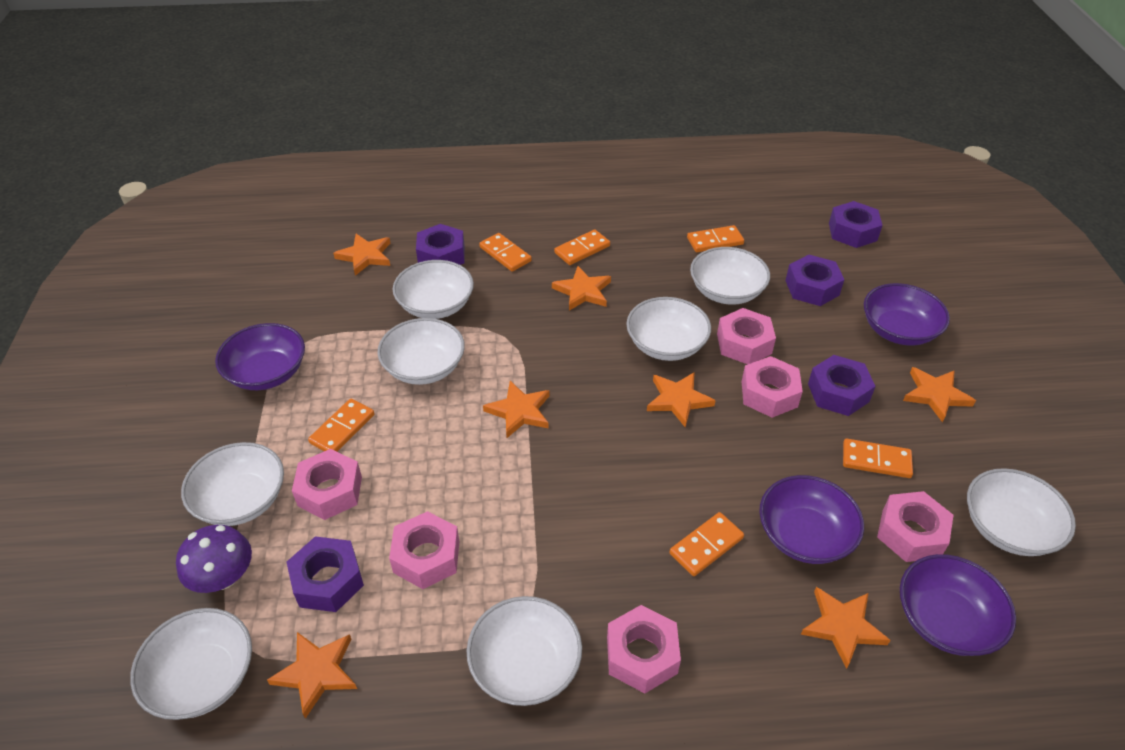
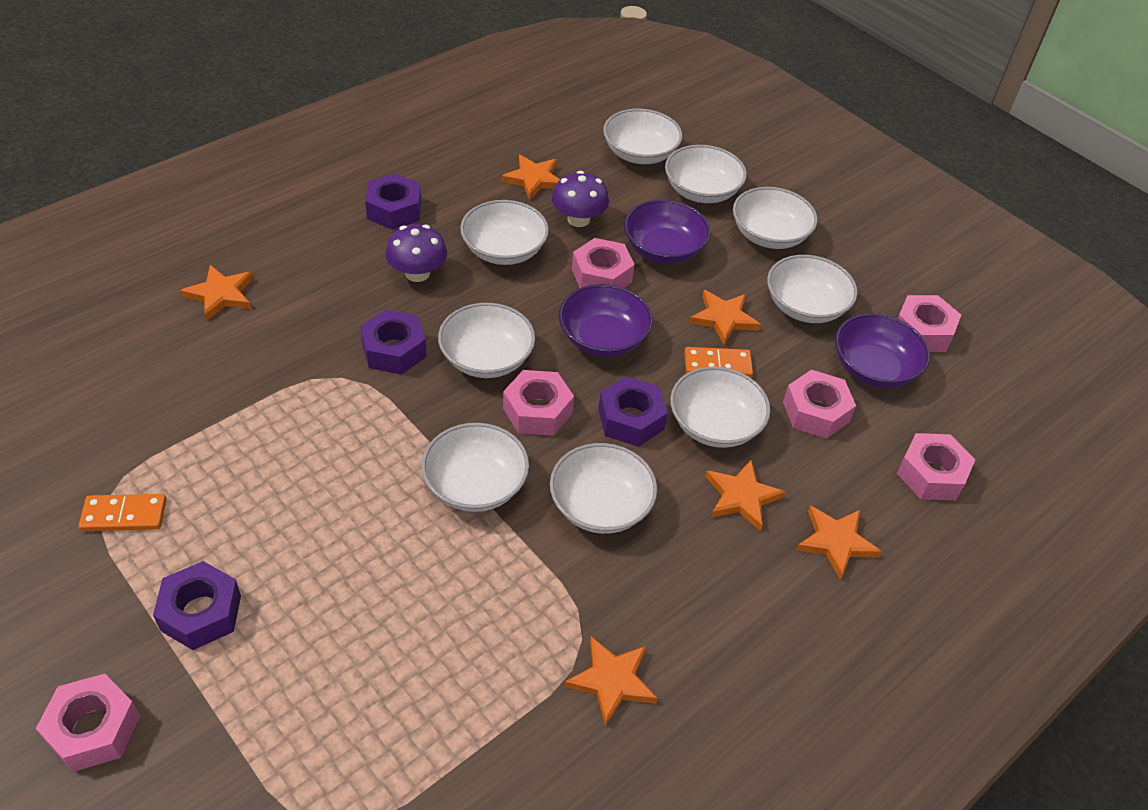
orange domino: [308,399,375,452] [479,233,532,272] [554,229,610,265] [670,512,744,576] [687,225,744,252] [843,439,913,478] = 6 -> [79,494,167,531] [684,347,753,378] = 2
orange star: [267,632,357,719] [333,234,391,276] [483,381,550,438] [552,266,611,311] [647,372,716,427] [801,587,890,669] [903,367,976,423] = 7 -> [180,265,254,321] [501,155,560,200] [564,636,658,727] [689,290,761,345] [705,460,786,531] [796,506,882,580] = 6
purple bowl: [215,323,305,390] [759,475,864,564] [864,283,950,346] [900,554,1016,656] = 4 -> [559,284,653,357] [624,200,710,264] [835,313,930,388] = 3
purple mushroom: [176,525,252,593] = 1 -> [385,224,447,282] [552,171,609,227] = 2
purple nut: [286,536,364,612] [416,224,465,265] [785,255,844,306] [808,355,876,416] [829,201,883,248] = 5 -> [153,561,241,650] [360,309,427,375] [365,173,421,230] [598,376,667,447] = 4
white bowl: [130,608,252,720] [181,442,284,526] [377,318,465,385] [393,260,474,319] [466,596,582,706] [626,297,711,361] [690,247,770,305] [967,468,1076,556] = 8 -> [422,423,529,512] [438,303,535,378] [460,200,549,265] [550,443,657,534] [603,109,682,164] [665,145,747,203] [670,367,770,448] [733,187,818,249] [767,255,858,323] = 9

